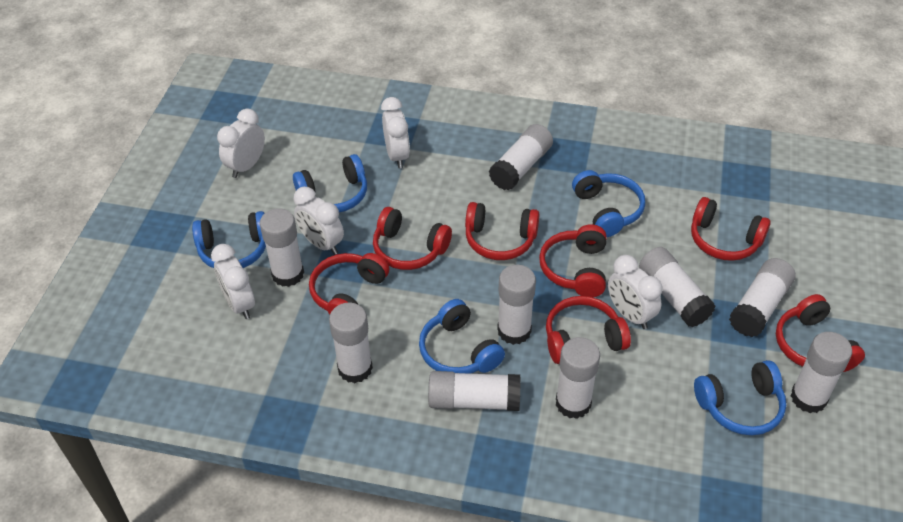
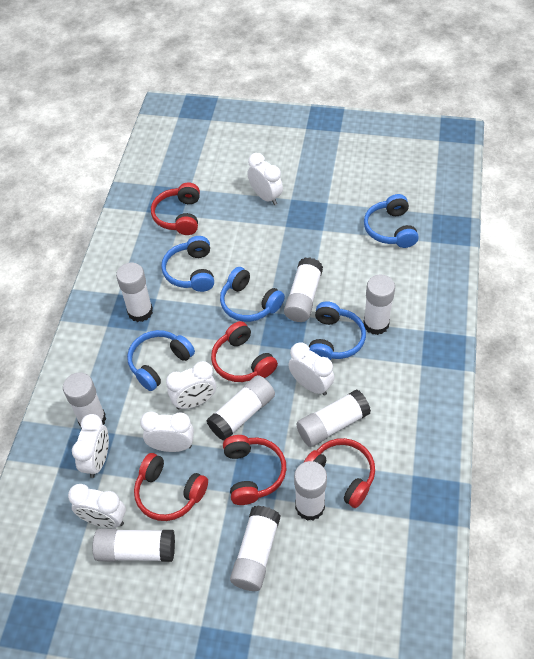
red headphones: [309,253,389,315] [373,207,452,270] [465,202,540,260] [539,224,606,297] [546,296,631,364] [691,197,771,261] [776,294,865,372] = 7 -> [134,453,208,521] [151,183,200,235] [211,321,278,382] [223,435,286,505] [303,438,375,508] = 5
white clock: [211,244,255,319] [217,108,265,178] [294,187,344,255] [381,97,410,169] [608,255,662,329] = 5 -> [68,484,126,528] [72,414,109,478] [140,411,194,452] [166,361,216,409] [248,153,283,205] [288,342,334,396] = 6

